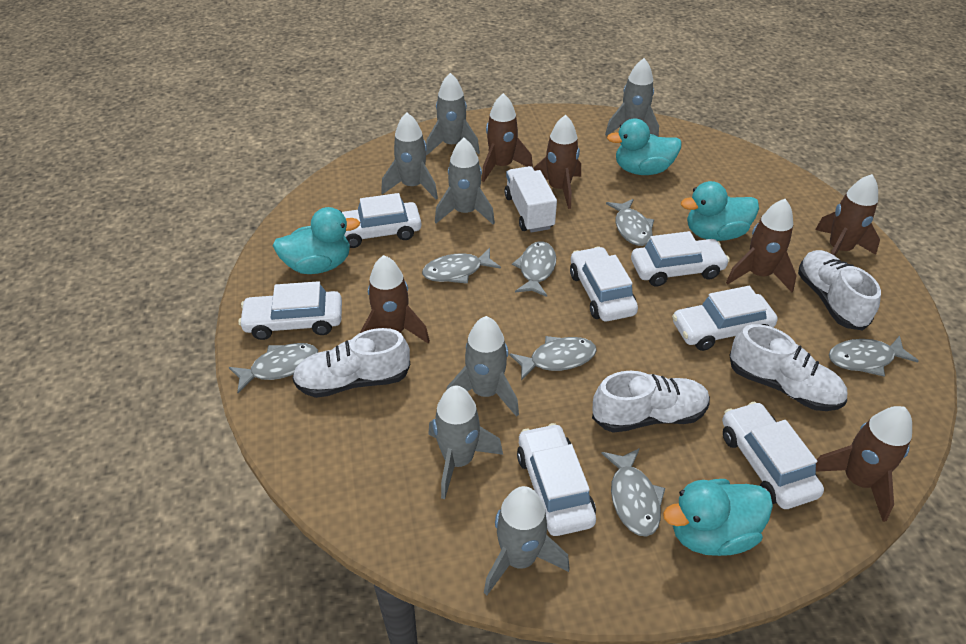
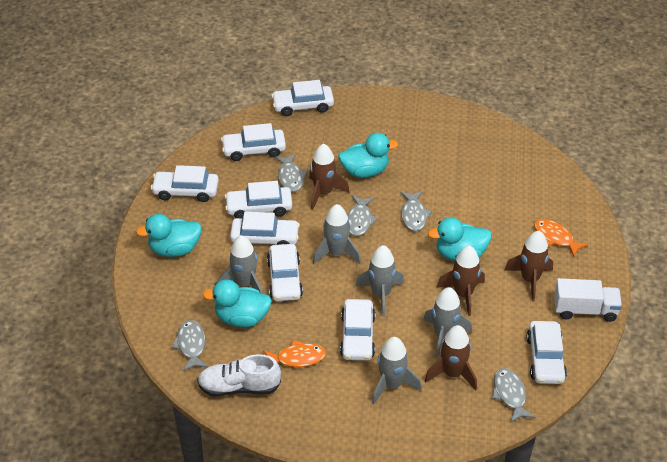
brown rocket: [360,255,430,344] [482,93,533,182] [533,115,581,209] [726,199,797,292] [815,174,880,256] [816,406,912,522] = 6 -> [309,143,350,210] [425,325,477,391] [437,245,485,316] [505,231,553,301] = 4
grey fish: [229,343,318,393] [422,248,501,284] [509,336,597,381] [512,241,556,297] [601,448,665,537] [606,199,654,246] [829,336,919,377] = 7 -> [171,320,208,371] [275,154,308,192] [347,195,378,236] [400,191,432,231] [492,368,535,423] = 5
grey rocket: [381,112,438,200] [426,73,480,155] [429,386,503,499] [435,138,495,225] [447,316,519,417] [484,486,570,595] [605,58,659,137] = 7 -> [218,235,263,294] [313,204,361,264] [355,245,404,316] [372,337,421,405] [423,287,472,358] = 5
orange fish: none = 0 -> [263,340,326,367] [534,219,588,257] = 2
white car: [238,281,342,340] [342,193,421,248] [517,423,596,536] [570,246,638,321] [631,231,730,287] [672,286,778,351] [722,401,824,509] = 7 -> [151,165,219,202] [221,123,286,161] [225,181,292,218] [230,212,300,245] [267,244,303,301] [271,80,334,116] [340,299,375,360] [526,321,567,384] = 8
white shoe: [292,328,410,398] [592,371,710,433] [729,324,847,411] [798,250,881,331] = 4 -> [197,354,281,397] = 1

